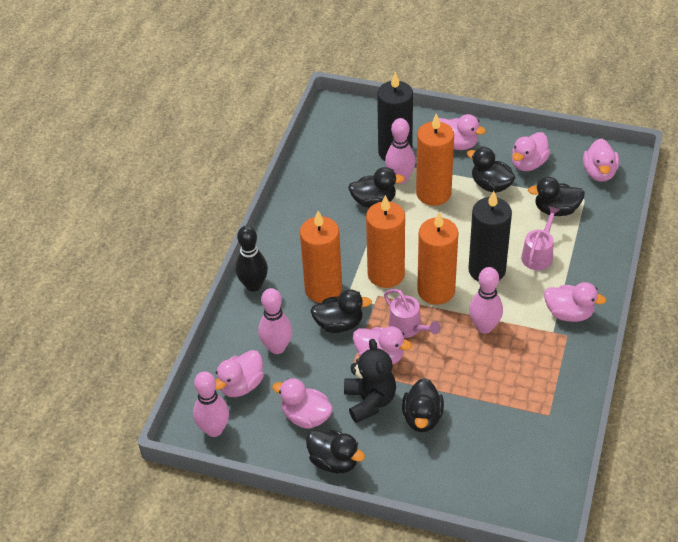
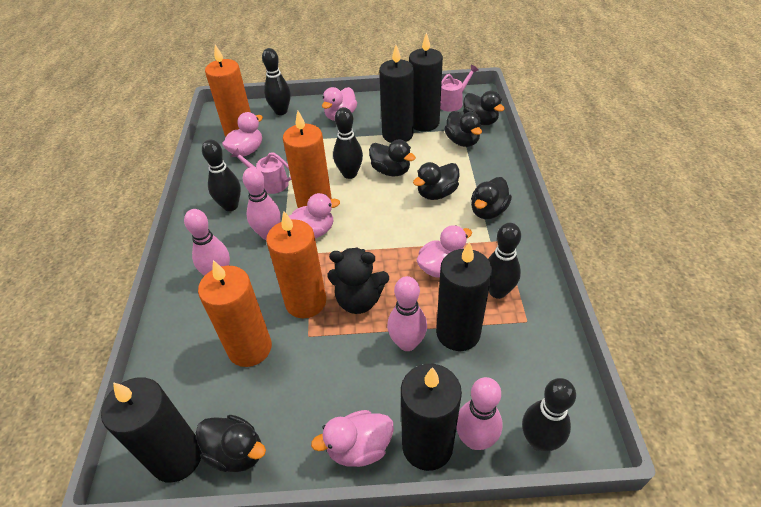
black bowling pin: [235,226,268,292] = 1 -> [202,139,241,211] [262,48,291,115] [333,107,363,179] [488,223,521,299] [522,378,576,451] = 5
black candle: [377,72,413,161] [469,191,512,282] = 2 -> [101,377,202,483] [379,45,414,143] [401,364,462,471] [409,32,443,132] [436,242,492,351] = 5
pink duck: [215,350,264,397] [272,378,333,429] [353,326,412,364] [439,114,486,150] [512,132,550,171] [544,282,606,322] [583,139,619,182] = 7 -> [222,112,263,156] [289,193,340,238] [311,410,394,467] [322,87,357,121] [417,225,472,278] = 5

